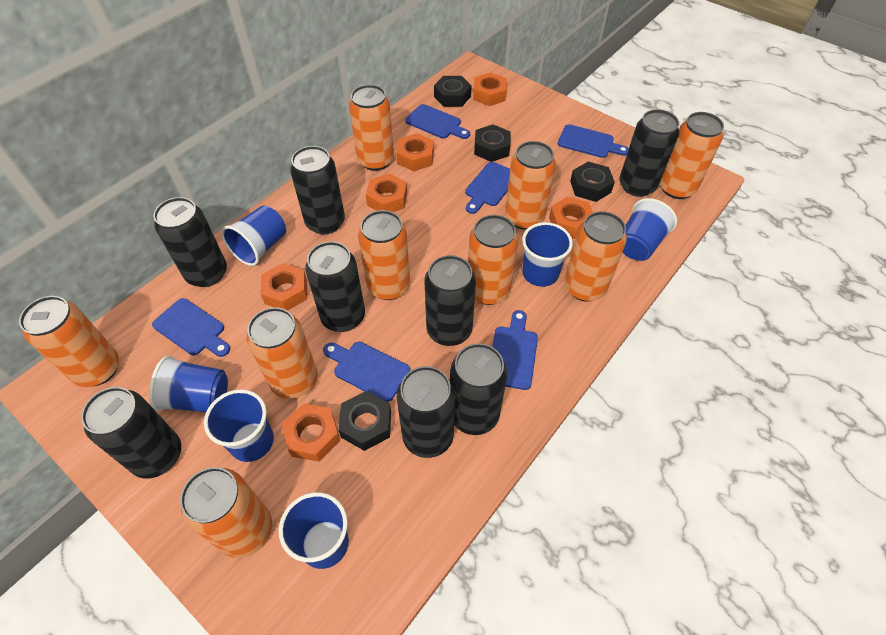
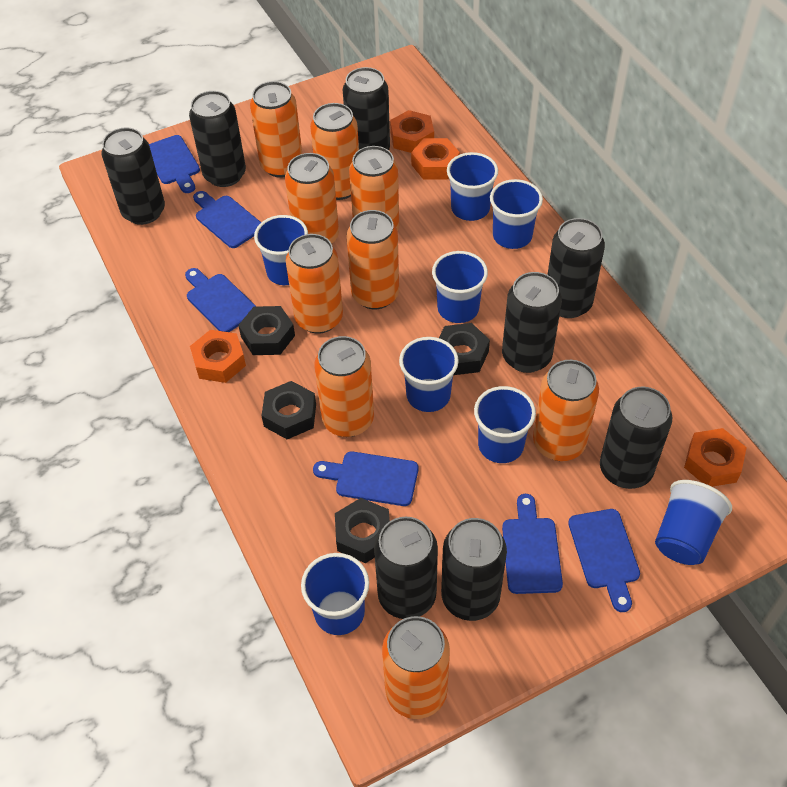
blue cup: [149,355,228,412] [204,389,274,462] [221,206,286,266] [279,492,349,569] [522,222,573,287] [622,198,677,261] = 6 -> [254,215,308,285] [301,553,369,635] [399,337,459,412] [432,251,488,323] [447,152,498,221] [474,386,536,463] [490,179,543,249] [655,480,732,565] = 8
orange nut: [260,263,307,311] [282,404,340,462] [366,174,407,212] [396,133,434,171] [473,72,507,106] [549,197,593,239] = 6 -> [190,330,246,383] [390,110,434,153] [411,138,460,180] [684,428,747,487] = 4

